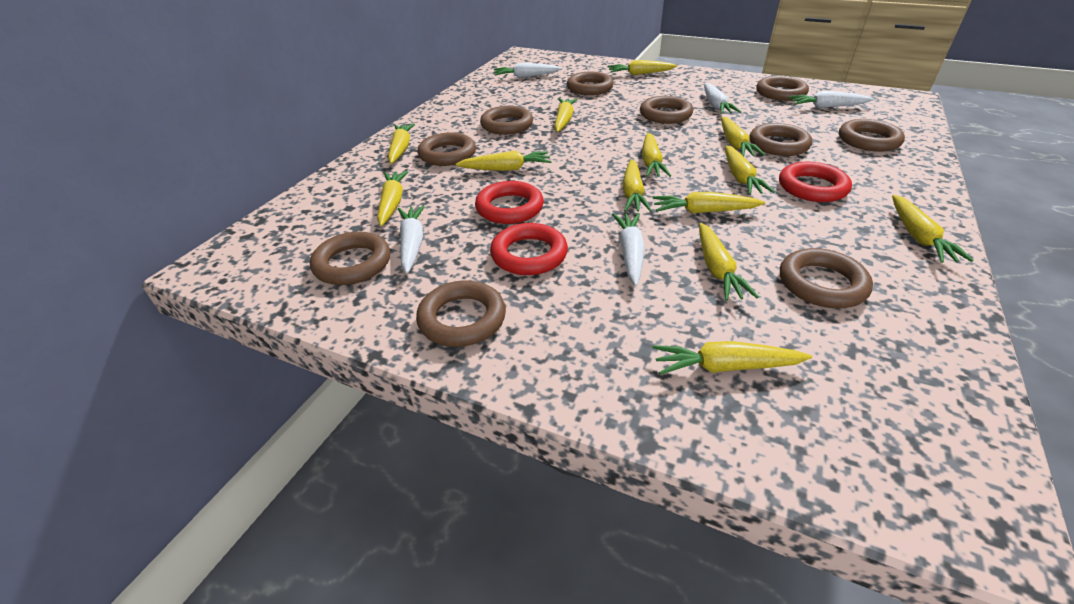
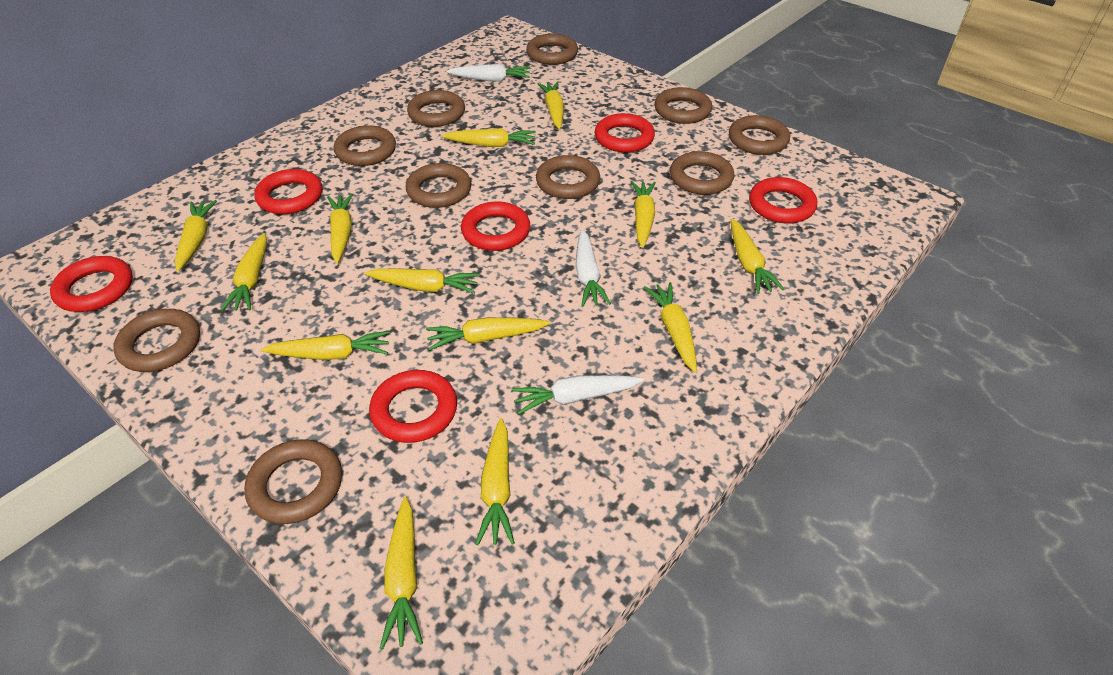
red ring: [475,181,544,224] [490,223,568,275] [779,162,852,202] = 3 -> [50,256,133,312] [254,169,322,214] [369,370,457,443] [461,201,530,251] [595,113,655,153] [749,177,817,223] = 6
white carrot: [398,205,425,274] [494,63,562,78] [612,213,645,286] [704,83,741,114] [788,91,874,108] = 5 -> [446,64,530,81] [512,375,644,415] [576,229,611,307] = 3

